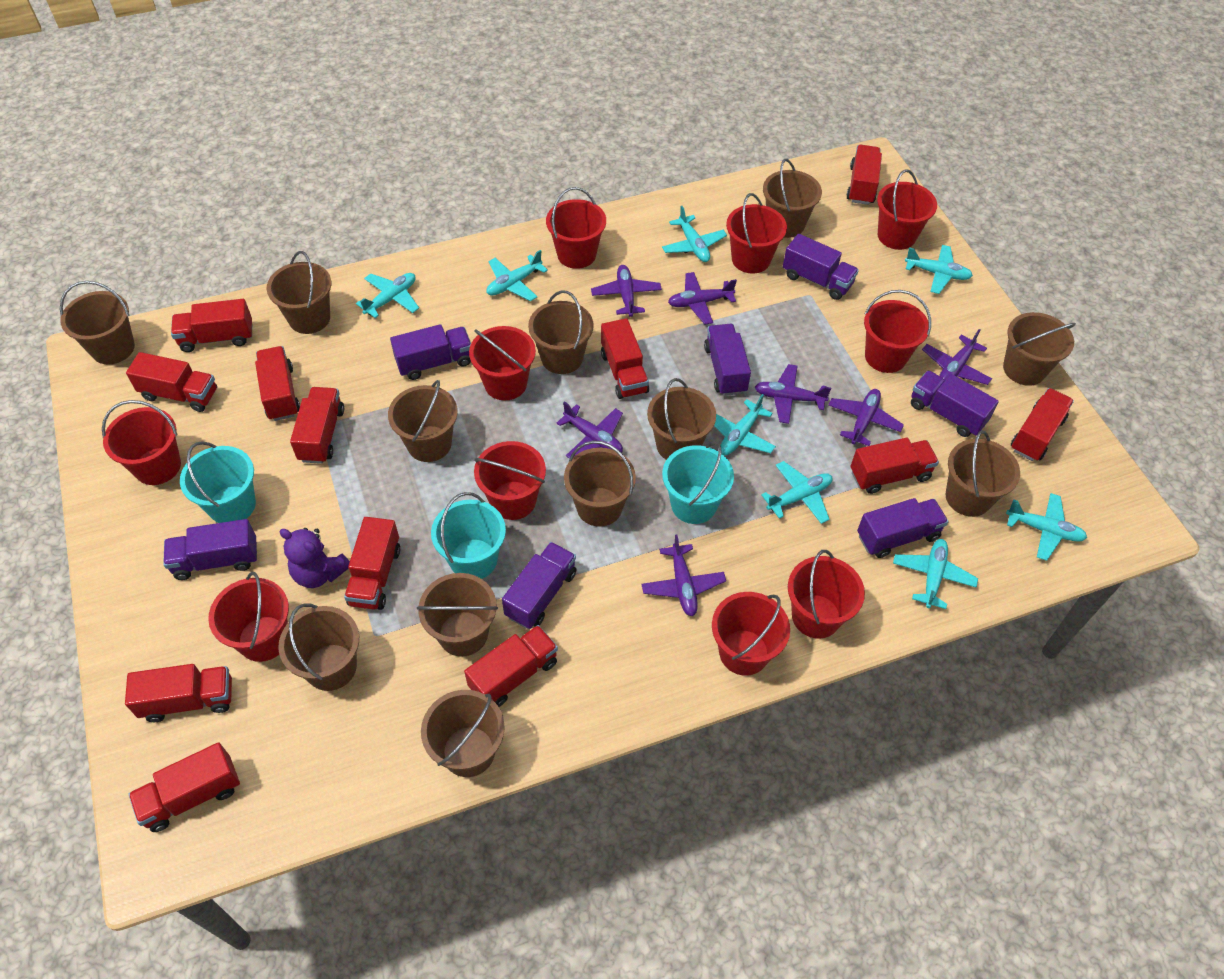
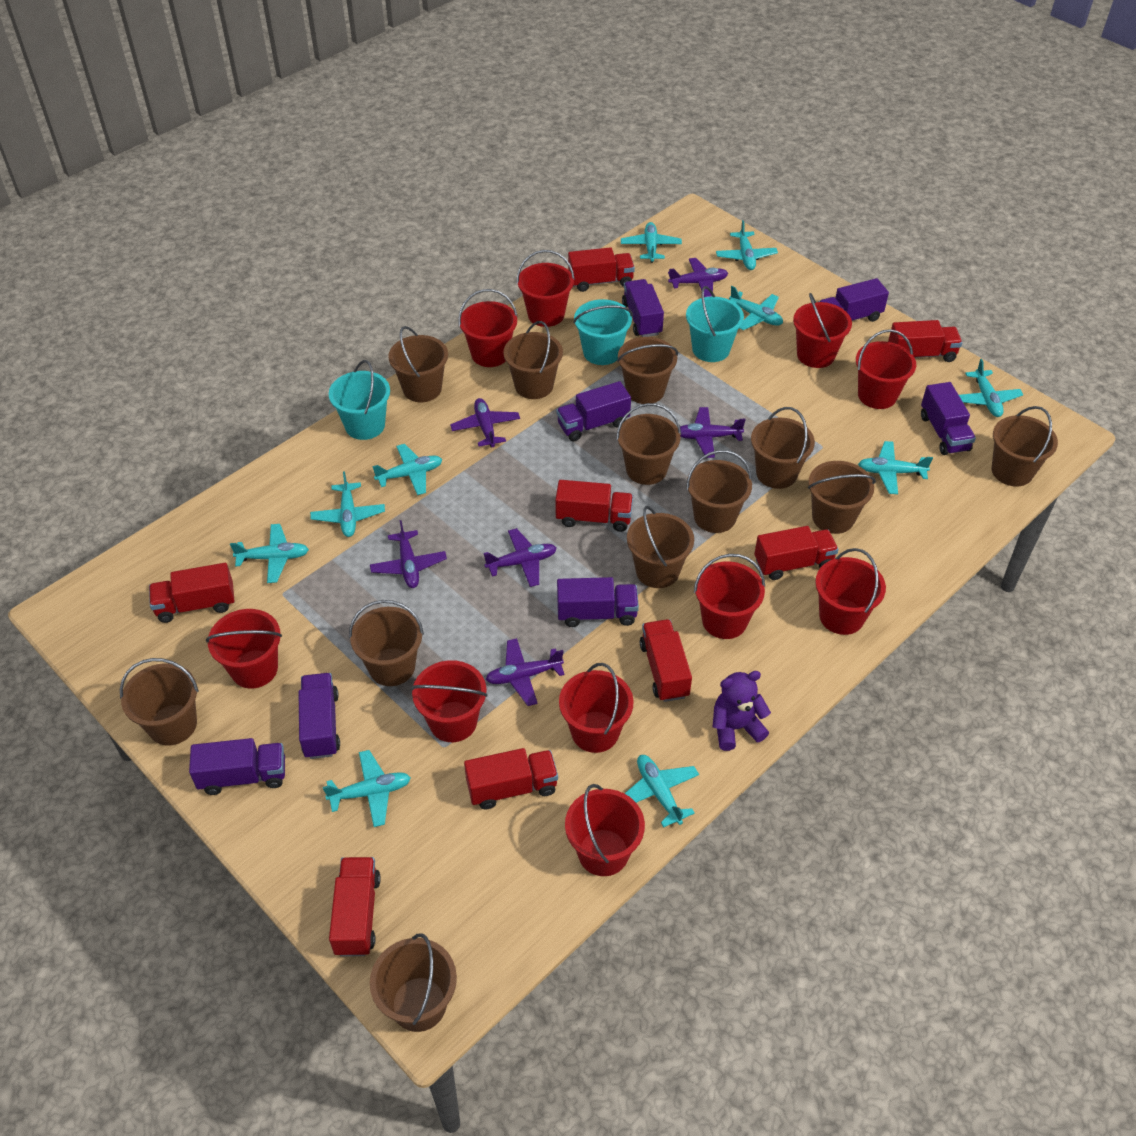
purple plane: [556,401,623,459] [591,265,662,317] [641,535,726,616] [668,272,737,325] [755,364,831,424] [828,389,904,446] [922,329,992,385] = 7 -> [370,520,447,588] [450,398,520,448] [484,528,557,587] [486,638,565,706] [668,258,728,297] [680,407,746,458] = 6
red truck: [125,664,232,722] [126,352,217,412] [128,742,240,832] [171,299,252,352] [255,346,300,421] [290,387,344,464] [344,517,400,610] [464,625,558,707] [601,318,649,399] [846,145,882,205] [850,438,939,494] [1011,388,1074,461] = 12 -> [149,563,234,623] [329,857,381,957] [464,748,558,810] [555,480,633,532] [568,247,635,292] [640,619,692,702] [754,526,838,580] [888,320,962,362] = 8
turquoise plane: [356,273,419,318] [486,250,548,301] [662,206,727,262] [714,394,776,455] [761,461,832,524] [893,539,978,609] [905,245,973,294] [1006,493,1087,561] = 8 -> [230,524,309,583] [310,471,385,537] [323,750,411,827] [372,444,442,495] [621,222,682,263] [624,755,699,827] [716,220,778,270] [729,286,783,330] [858,441,933,494] [959,359,1023,417] = 10

